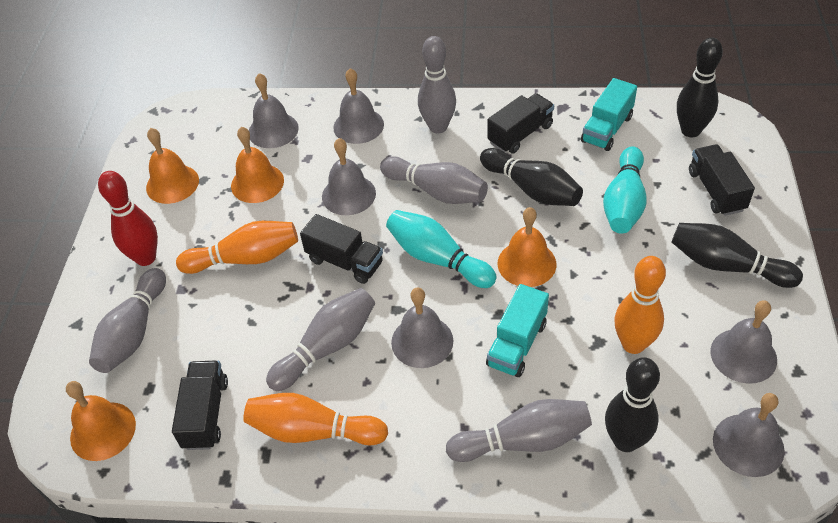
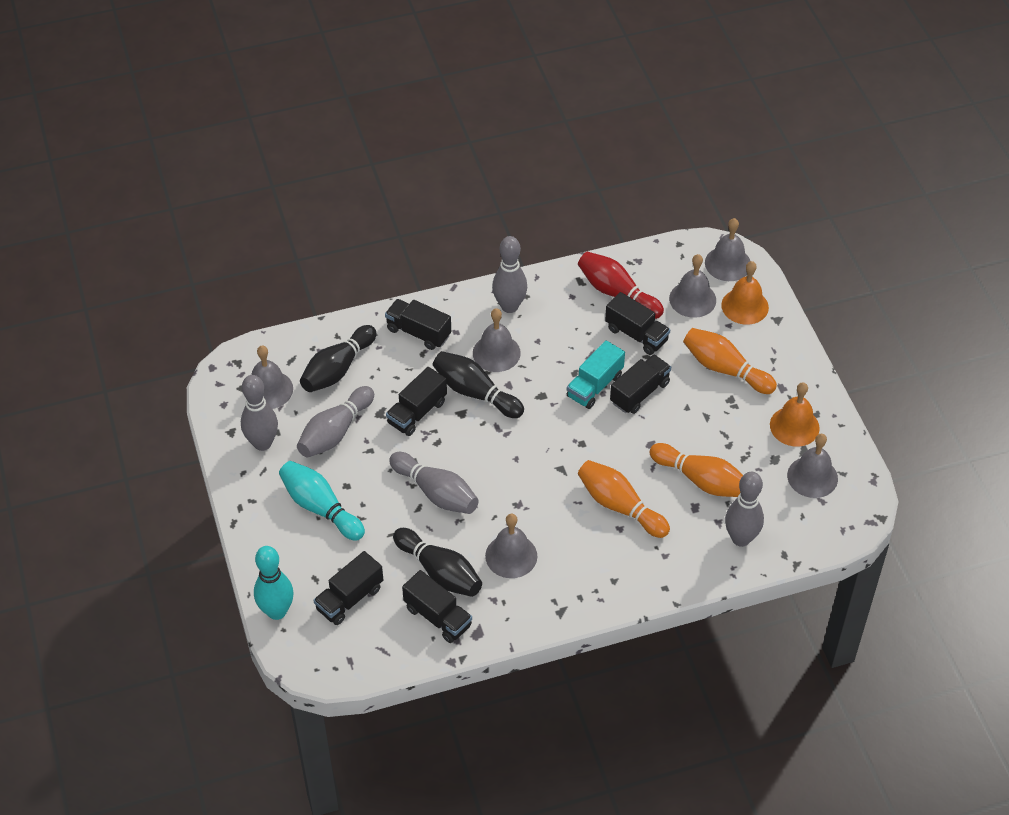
black bowling pin: [480,148,583,206] [605,357,660,452] [671,223,803,288] [677,37,723,137] = 4 -> [300,325,376,392] [393,528,482,597] [433,351,524,418] = 3
black truck: [172,361,228,450] [300,214,383,284] [487,93,554,154] [689,144,755,216] = 4 -> [314,551,383,625] [385,299,451,350] [386,367,447,436] [402,570,472,643] [605,292,670,355] [610,355,671,414] = 6
orange bell: [66,381,136,461] [146,128,199,204] [231,127,284,203] [498,207,556,287] = 4 -> [721,261,769,325] [770,382,820,447] = 2
turquoise truck: [486,284,549,377] [581,78,637,151] = 2 -> [567,340,625,409] = 1

